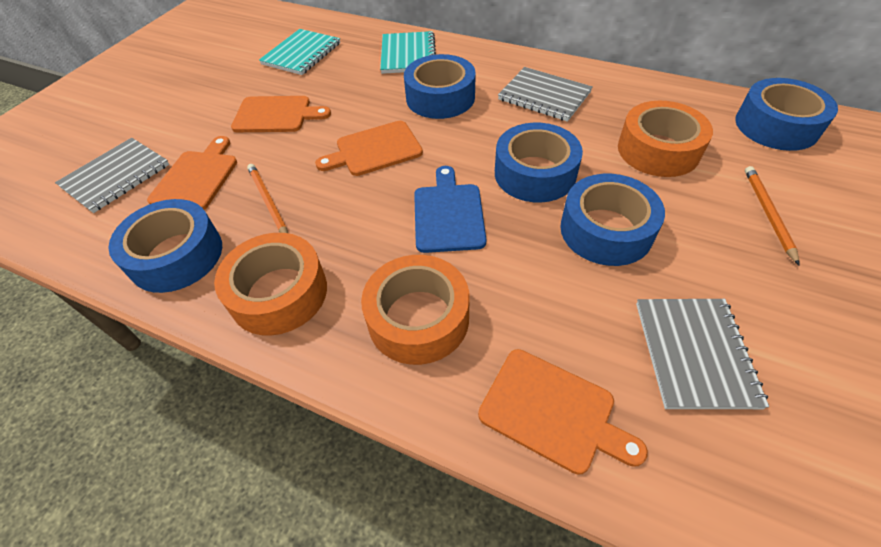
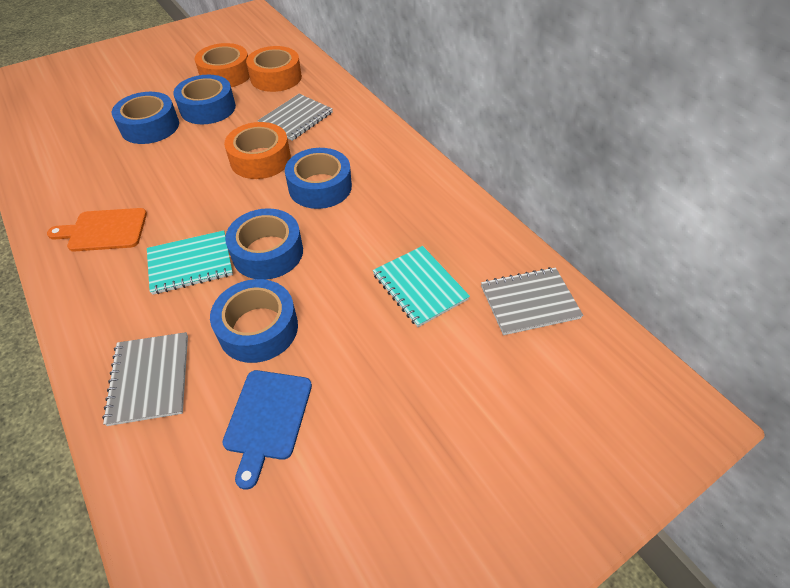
orange cutting board: [147,136,237,210] [231,96,331,132] [315,121,423,176] [478,349,648,475] = 4 -> [47,208,147,251] = 1
orange pencil: [247,164,288,233] [745,166,800,266] = 2 -> none = 0

